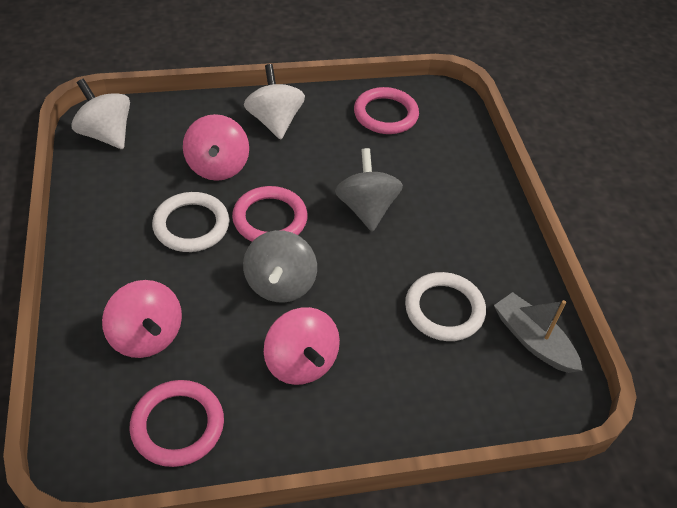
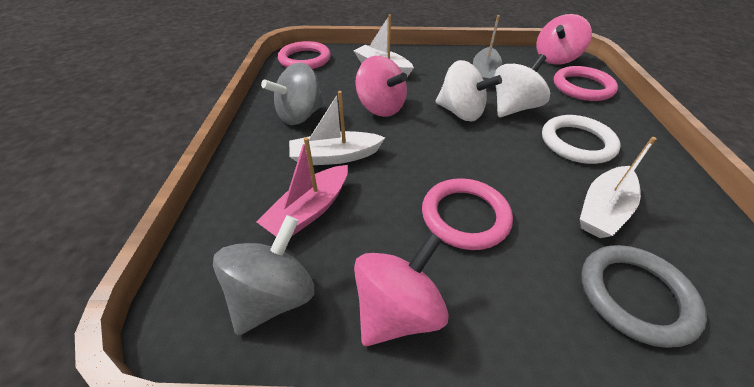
grey ring: none = 0 -> [581,245,707,348] = 1
pink boat: none = 0 -> [257,137,348,237] = 1
white boat: none = 0 -> [289,91,385,165] [353,14,414,77] [580,137,657,238] = 3
white ring: [152,192,230,252] [405,272,486,341] = 2 -> [542,115,621,164] = 1

